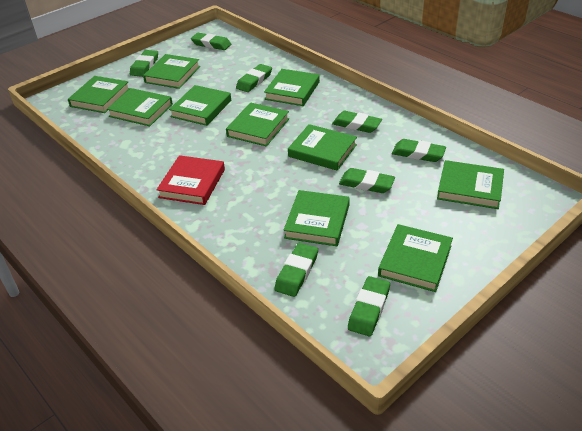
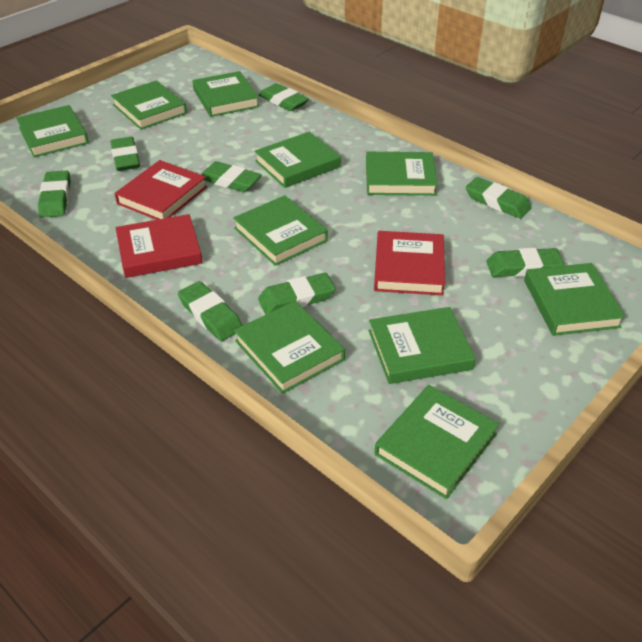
red book: [156,155,225,205] = 1 -> [114,160,207,220] [115,214,202,278] [374,231,445,295] = 3

